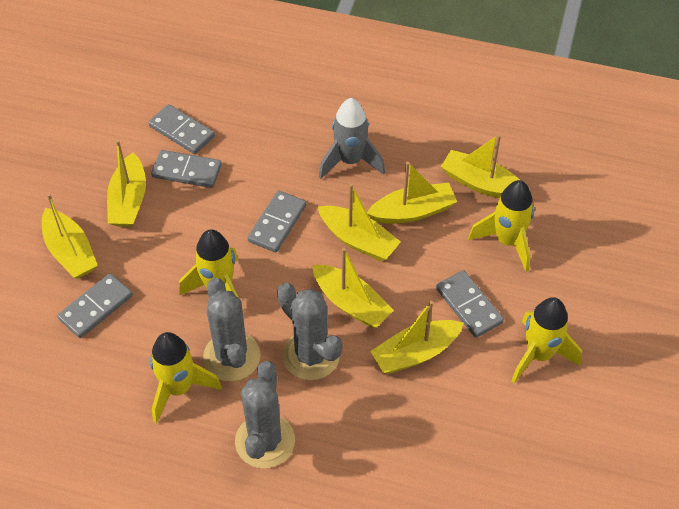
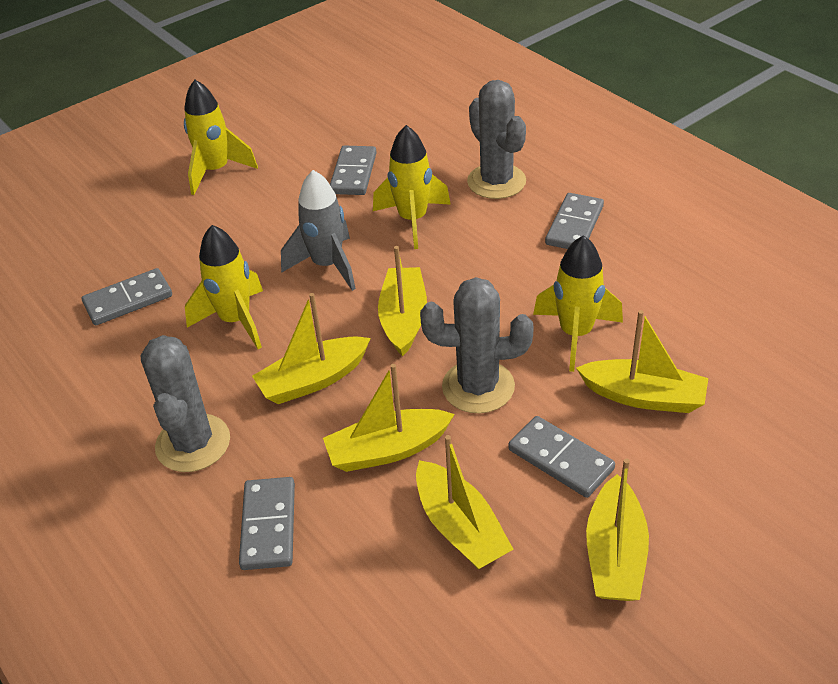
yellow boat: [42,193,98,279] [107,140,146,227] [312,248,394,328] [318,184,401,261] [367,162,457,224] [370,301,464,374] [440,134,519,198] = 7 -> [252,293,371,404] [323,364,455,472] [378,246,427,357] [416,435,514,569] [576,310,708,413] [586,458,649,601] = 6

